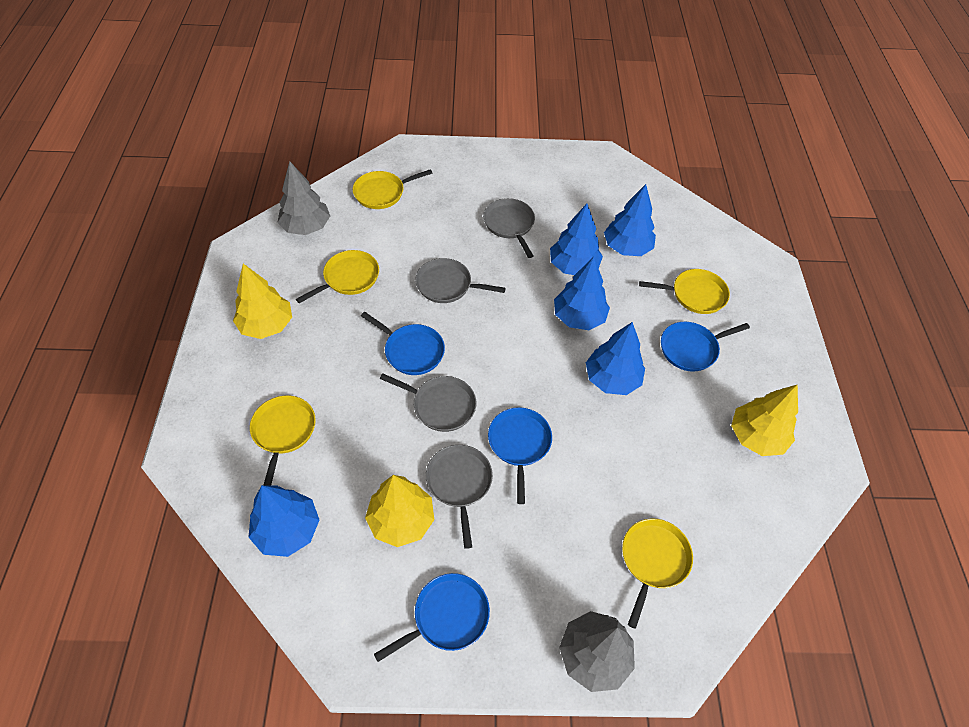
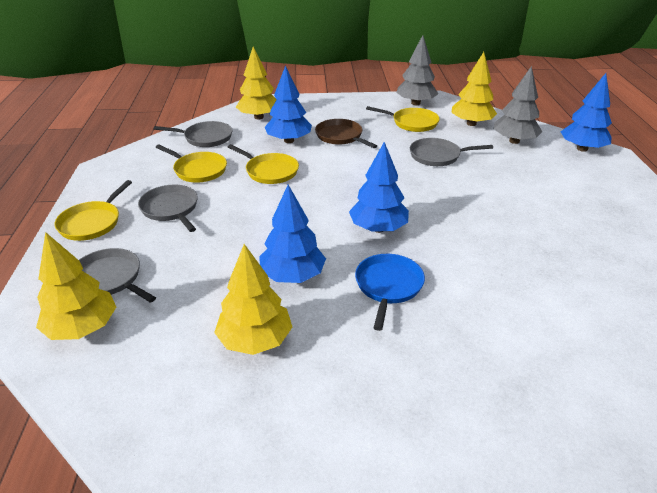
blue pan: [361,312,445,375] [374,573,490,662] [488,407,552,504] [661,322,750,372] = 4 -> [355,254,425,331] = 1
blue tree: [248,485,319,557] [550,203,603,275] [554,257,610,330] [586,322,645,395] [604,184,656,256] = 5 -> [259,185,326,283] [265,66,312,143] [349,142,409,233] [561,73,612,152] = 4
brown pan: none = 0 -> [315,119,377,148] = 1
yellow pan: [250,395,316,485] [296,250,379,303] [353,169,432,209] [622,519,693,629] [639,269,730,314] = 5 -> [54,180,132,241] [156,145,227,183] [228,144,299,184] [366,106,440,132] = 4
yellow tree: [233,264,292,339] [365,475,434,547] [731,384,798,456] = 3 -> [36,232,116,340] [214,244,292,355] [236,47,277,119] [451,52,497,126] = 4

